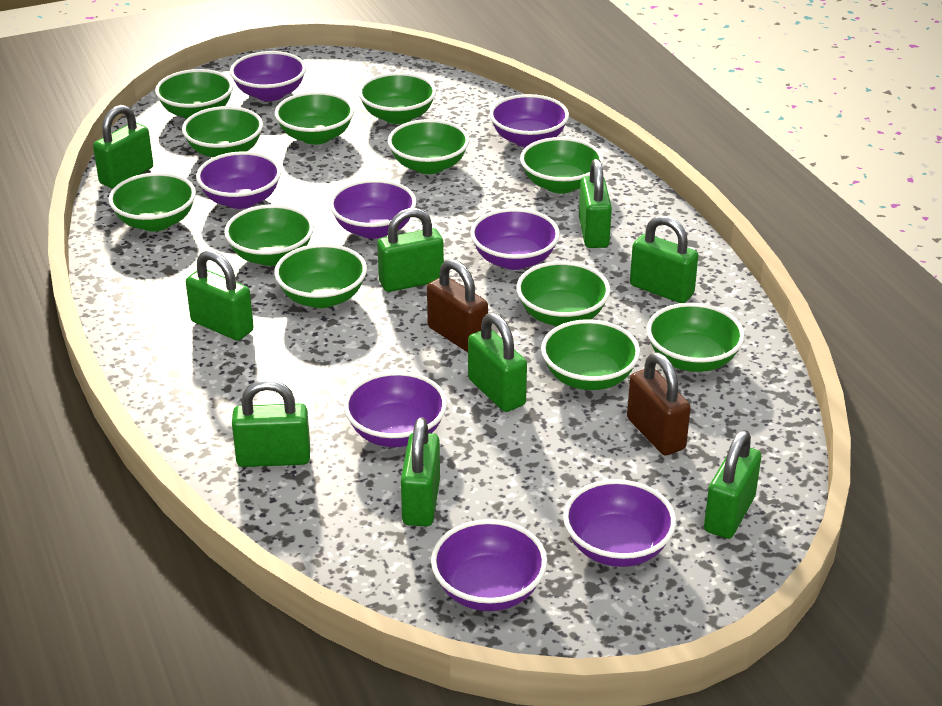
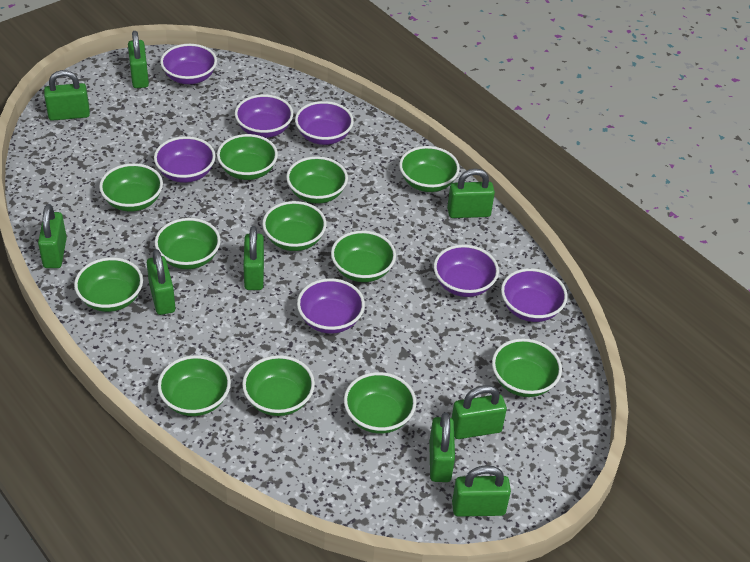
brown padlock: [427,259,488,352] [627,353,691,455] = 2 -> none = 0
purple bowl: [196,151,281,209] [230,51,306,101] [329,179,417,239] [344,371,447,447] [431,519,547,611] [470,208,560,270] [489,94,569,147] [563,479,676,567] = 8 -> [154,136,216,183] [160,44,217,84] [235,94,293,138] [295,101,354,145] [297,278,365,334] [434,245,499,297] [501,268,568,322] = 7

